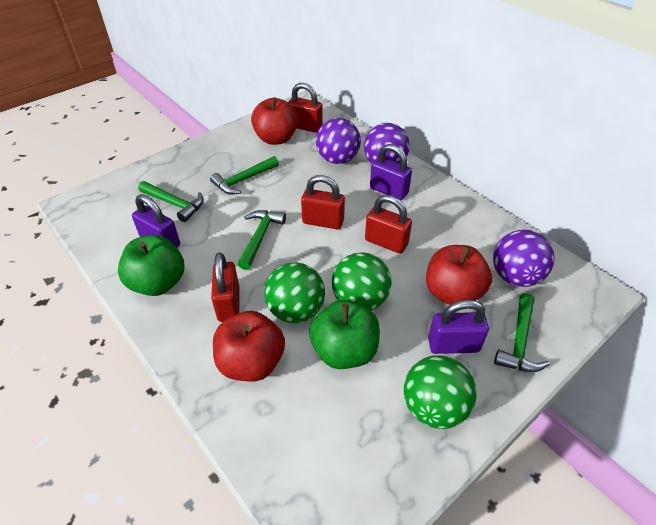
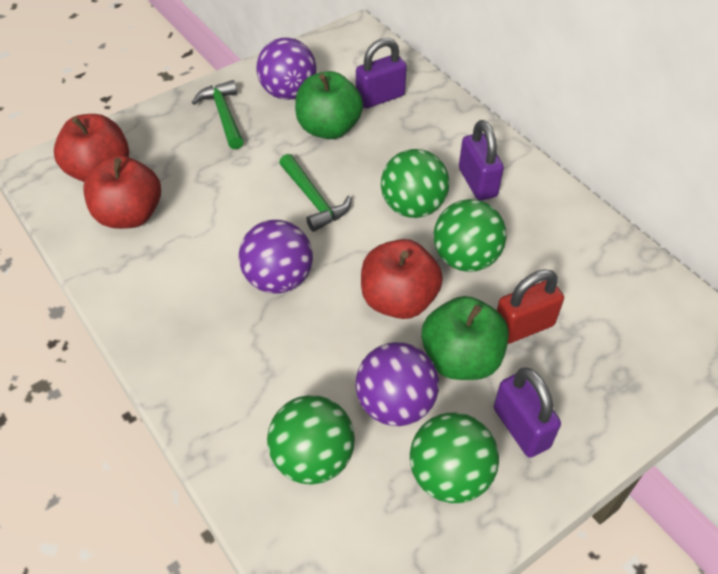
green ball: [264,262,325,323] [332,252,392,311] [404,355,477,429] = 3 -> [267,395,355,485] [381,149,449,218] [410,412,499,503] [434,199,507,272] = 4
green hammer: [138,181,204,222] [210,156,279,195] [238,210,286,270] [494,293,550,372] = 4 -> [191,80,244,149] [279,154,351,232] = 2
red padlock: [211,252,239,322] [288,83,323,133] [301,175,345,229] [365,195,412,254] = 4 -> [497,269,564,344] = 1

